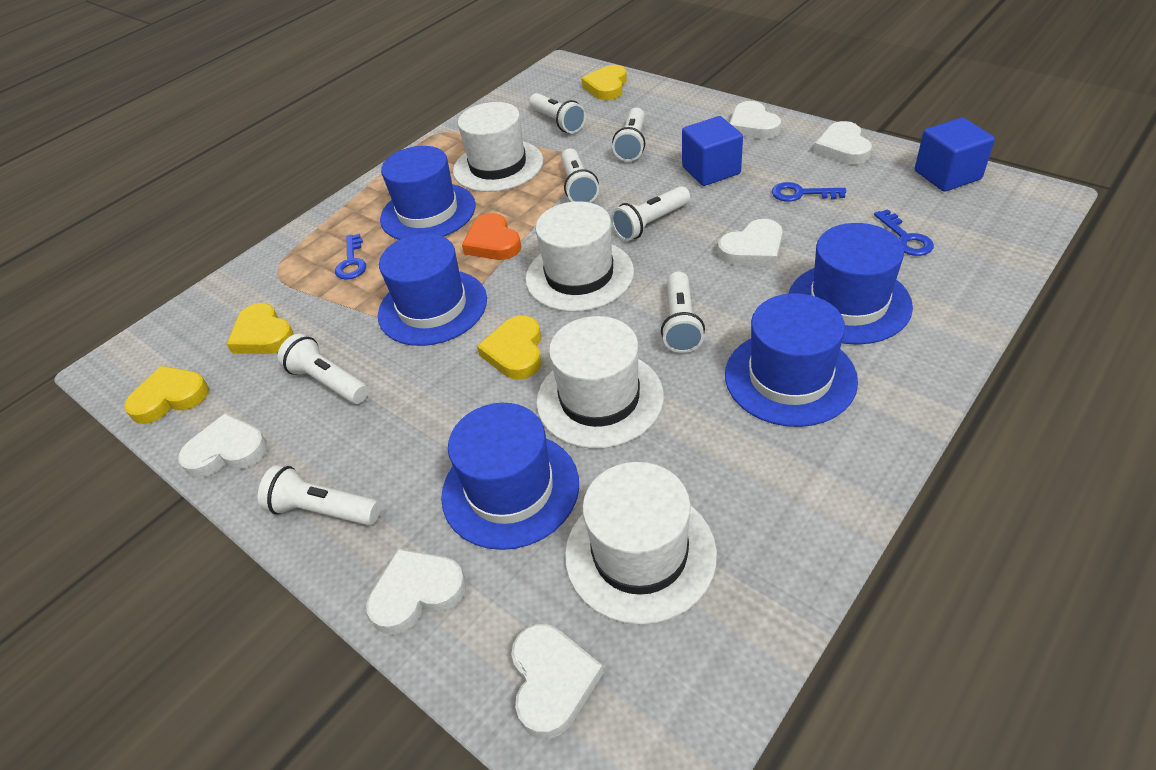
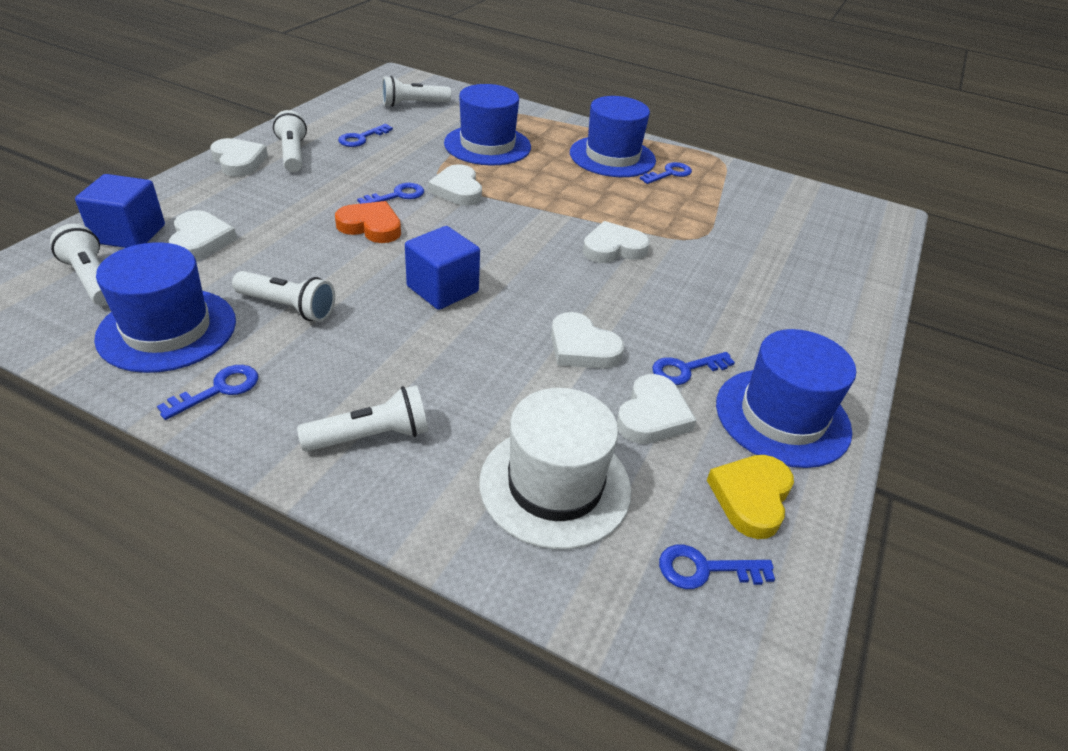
blue hat: [378,233,487,346] [380,146,475,240] [441,403,579,550] [725,293,858,427] [788,223,913,345] = 5 -> [94,242,236,373] [444,84,531,165] [570,96,656,177] [716,329,856,468] = 4
blue key: [335,234,366,280] [772,182,846,202] [874,209,934,256] = 3 -> [157,365,258,420] [338,124,393,147] [357,183,424,204] [640,162,692,184] [652,352,735,385] [659,544,775,589] = 6
white flashlight: [258,465,380,526] [277,334,369,404] [529,93,586,133] [561,148,599,203] [611,186,690,241] [612,108,645,161] [661,271,705,353] = 7 -> [50,224,108,306] [232,271,335,322] [273,110,307,172] [297,385,428,452] [382,76,451,107] = 5
white hat: [453,102,543,192] [525,201,634,312] [536,316,664,449] [565,462,717,625] = 4 -> [479,388,631,549] = 1
yellow heart: [124,366,209,424] [227,303,294,354] [477,316,542,380] [581,65,627,100] = 4 -> [707,455,794,539] = 1

